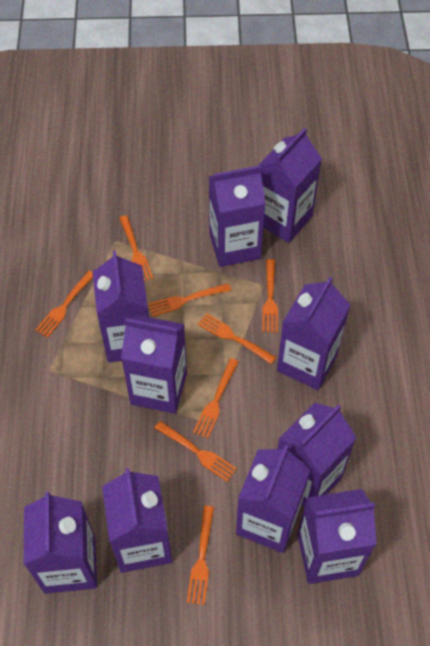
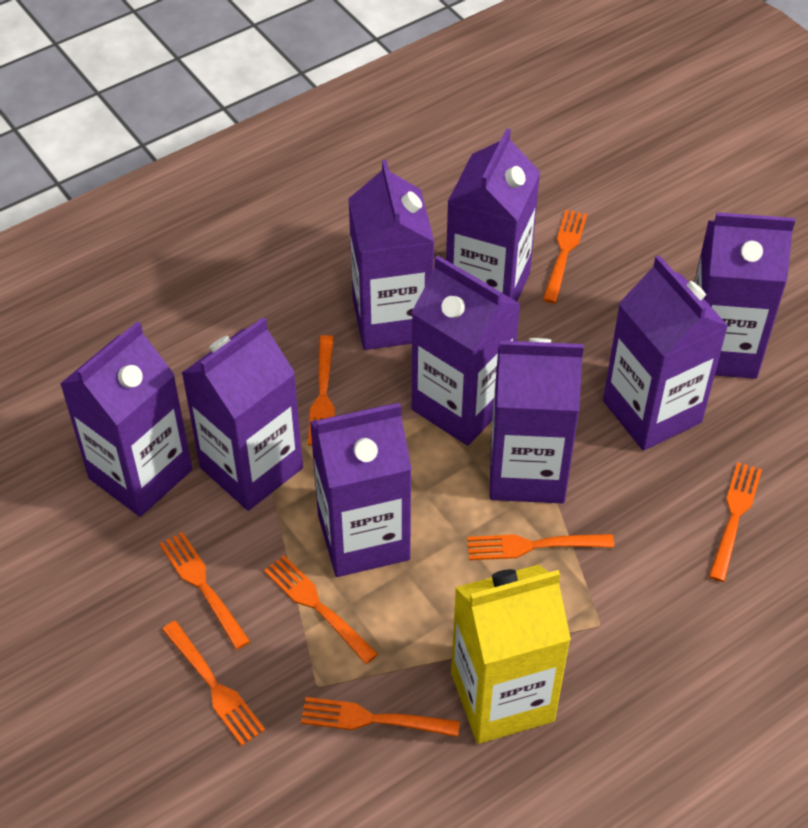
purple carton: [24,492,97,594] [93,251,149,363] [102,468,172,573] [121,315,187,414] [209,165,266,267] [236,445,311,553] [258,128,322,243] [277,277,350,390] [278,403,357,507] [297,489,377,584] = 10 -> [60,321,192,517] [182,317,303,511] [310,403,412,577] [348,160,434,350] [411,256,521,446] [446,128,540,302] [490,338,584,503] [603,255,728,451] [694,212,795,379] = 9
yellow carton: none = 0 -> [451,564,571,744] = 1

